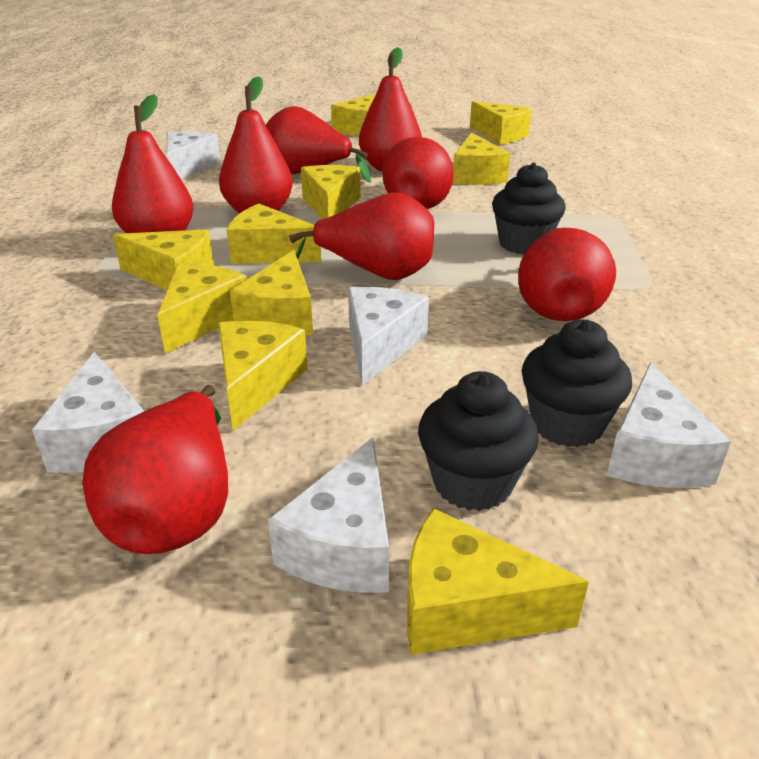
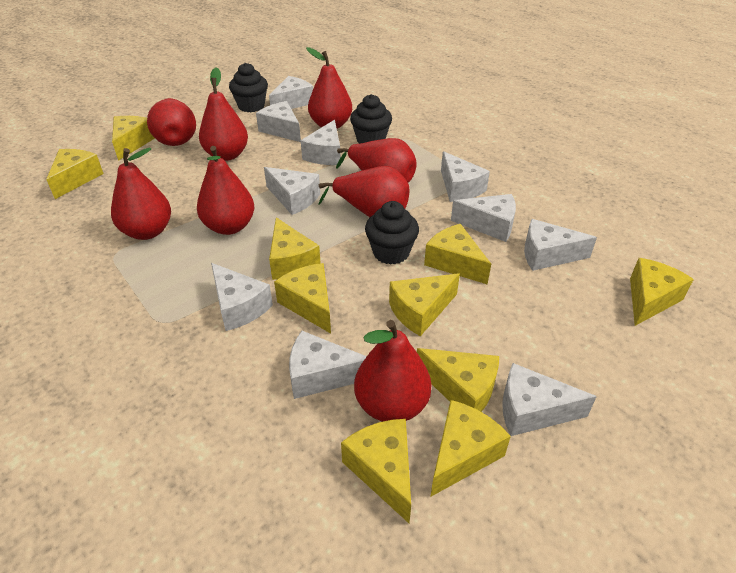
white cheese: [32,352,144,473] [167,131,221,179] [268,437,389,593] [348,287,429,385] [607,363,731,488] = 5 -> [211,263,273,331] [256,101,301,142] [264,167,320,215] [269,76,313,109] [289,331,367,399] [301,120,341,165] [441,151,490,202] [451,194,516,242] [502,363,597,436] [524,219,597,271] = 10

